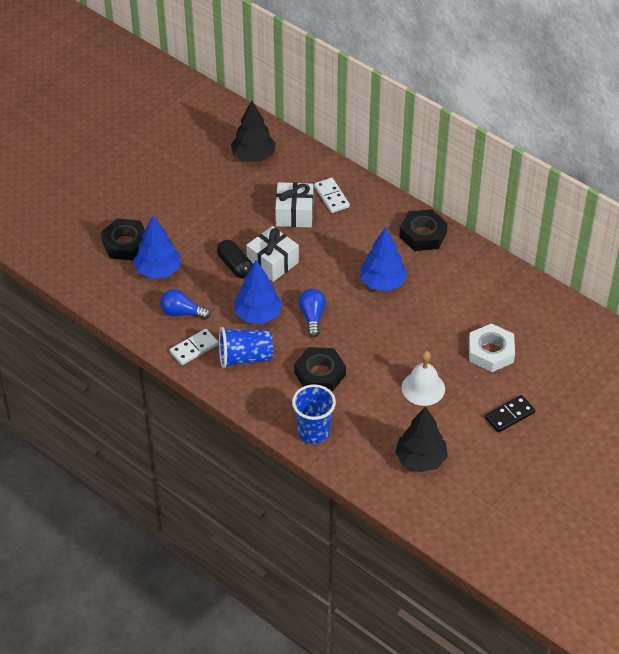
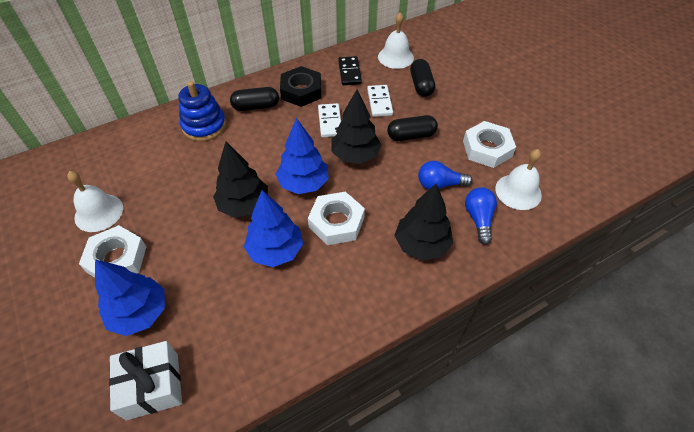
black capsule: [217,240,253,279] = 1 -> [230,87,279,111] [387,115,438,141] [410,59,435,97] = 3
black nut: [101,218,145,261] [294,347,346,392] [399,209,448,251] = 3 -> [280,66,322,107] = 1
black tree: [231,100,276,162] [395,406,448,472] = 2 -> [213,141,268,218] [331,89,382,164] [394,184,453,261] = 3
blue cup: [219,327,273,368] [292,384,336,444] = 2 -> none = 0
blue stacking toy: none = 0 -> [178,81,226,141] = 1
white bell: [402,351,445,406] = 1 -> [67,171,123,232] [378,13,414,69] [495,149,542,210] = 3
white gift: [246,226,299,282] [275,182,313,228] = 2 -> [109,341,182,421] = 1
white nut: [469,323,515,372] = 1 -> [79,225,146,278] [308,192,365,245] [463,121,516,168] = 3

